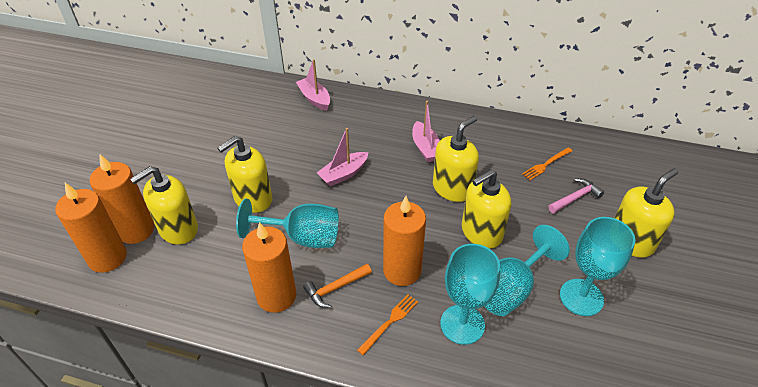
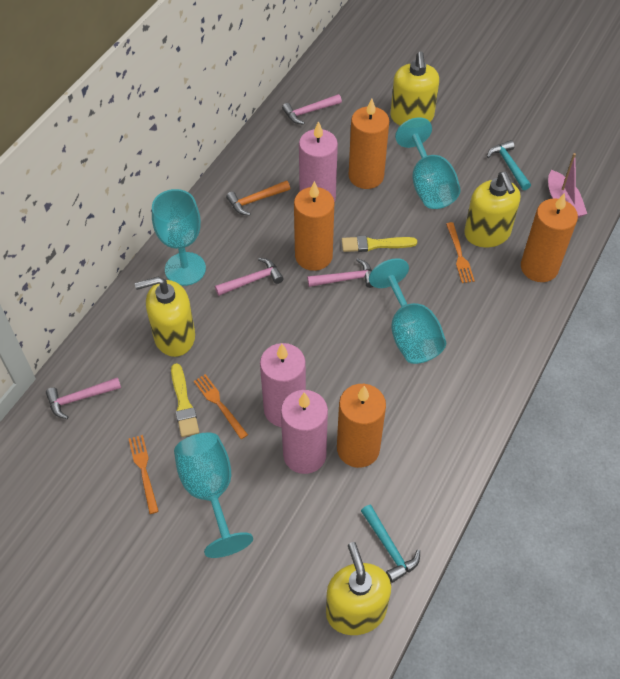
orange fork: [357,294,418,356] [522,148,572,180] = 2 -> [129,435,159,514] [194,374,248,439] [446,222,475,283] = 3
pink boat: [296,59,330,111] [317,128,369,186] [412,101,440,162] = 3 -> [548,153,587,218] = 1
pink candle: none = 0 -> [260,343,306,427] [281,390,328,474] [299,121,338,203] = 3
pink hammer: [548,178,604,213] = 1 -> [46,377,121,419] [215,258,284,296] [282,94,342,125] [307,258,373,288] = 4
turquoise hammer: none = 0 -> [361,505,420,583] [487,140,531,190] = 2
yellow brush: none = 0 -> [171,363,199,437] [342,236,417,252] = 2
yellow soap dispenser: [130,166,198,245] [217,136,272,213] [433,116,479,202] [462,169,511,249] [614,168,678,258] = 5 -> [135,277,195,357] [326,542,391,635] [390,51,439,126] [464,172,520,247] = 4

